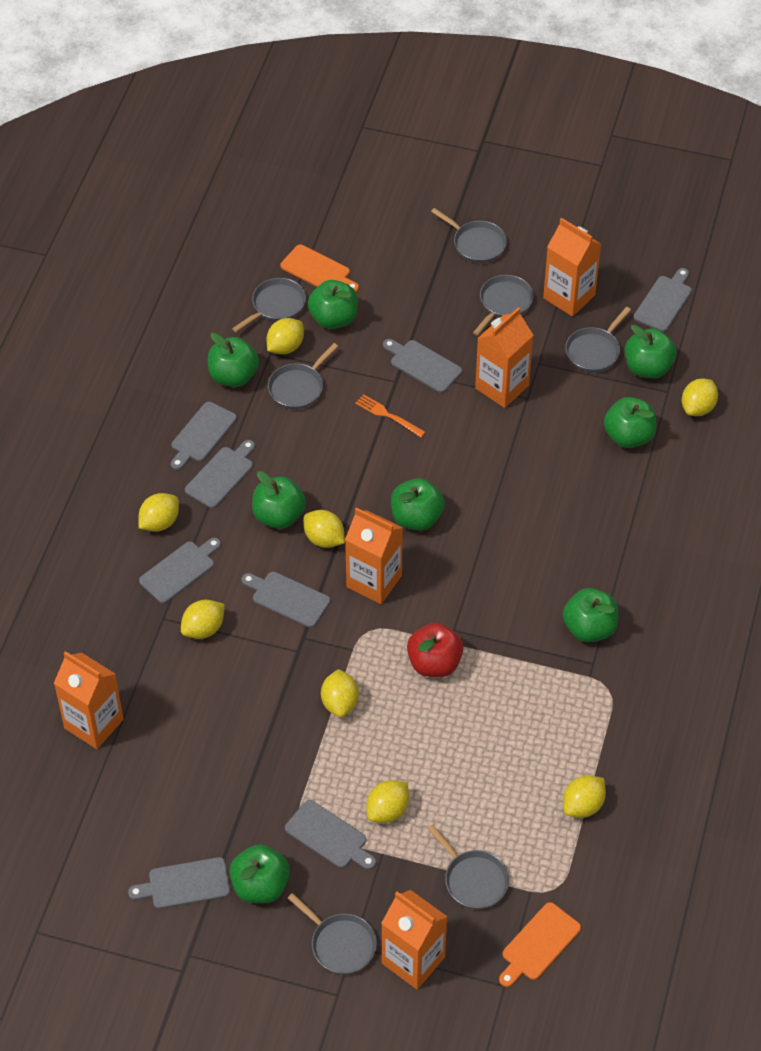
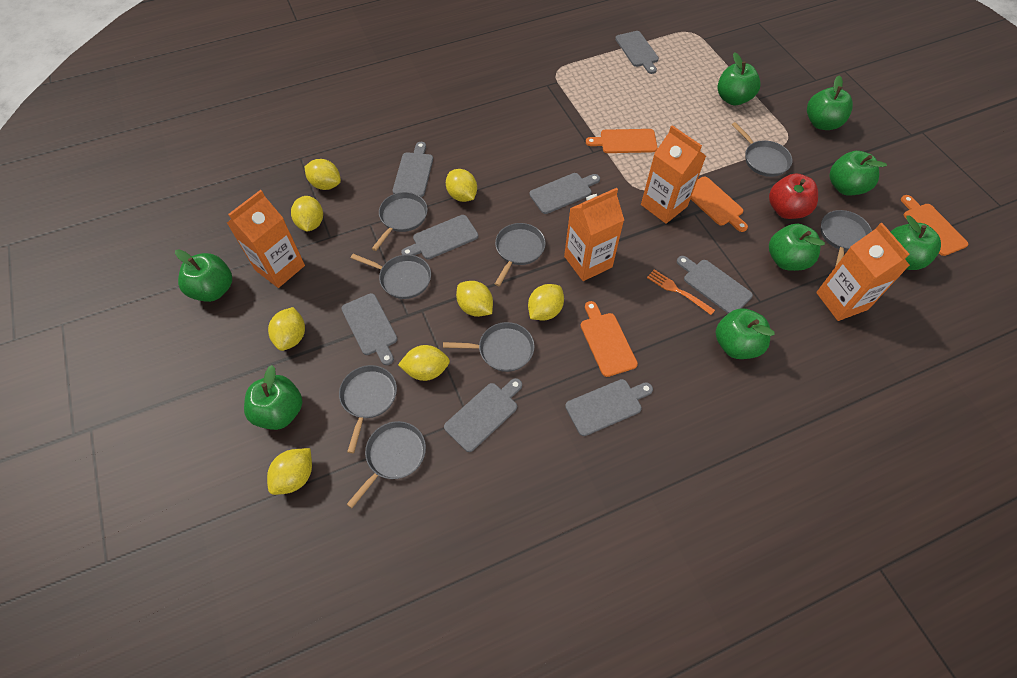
grey pan: [232,278,306,332] [268,343,338,409] [288,893,377,974] [427,824,509,909] [431,208,507,263] [473,275,534,335] [565,307,631,372] = 7 -> [339,365,397,453] [347,421,426,508] [351,254,431,299] [372,192,428,251] [443,322,535,372] [495,223,546,286] [732,122,792,177] [821,210,872,267] = 8
orange carton: [54,651,124,749] [345,508,403,604] [381,890,447,989] [475,307,533,408] [543,218,601,316] = 5 -> [227,190,305,288] [564,188,624,281] [641,125,706,224] [816,223,910,321] = 4
orange cutting board: [280,245,359,292] [499,902,581,987] = 2 -> [580,301,638,377] [586,129,658,153] [691,177,748,232] [901,195,968,256] = 4

